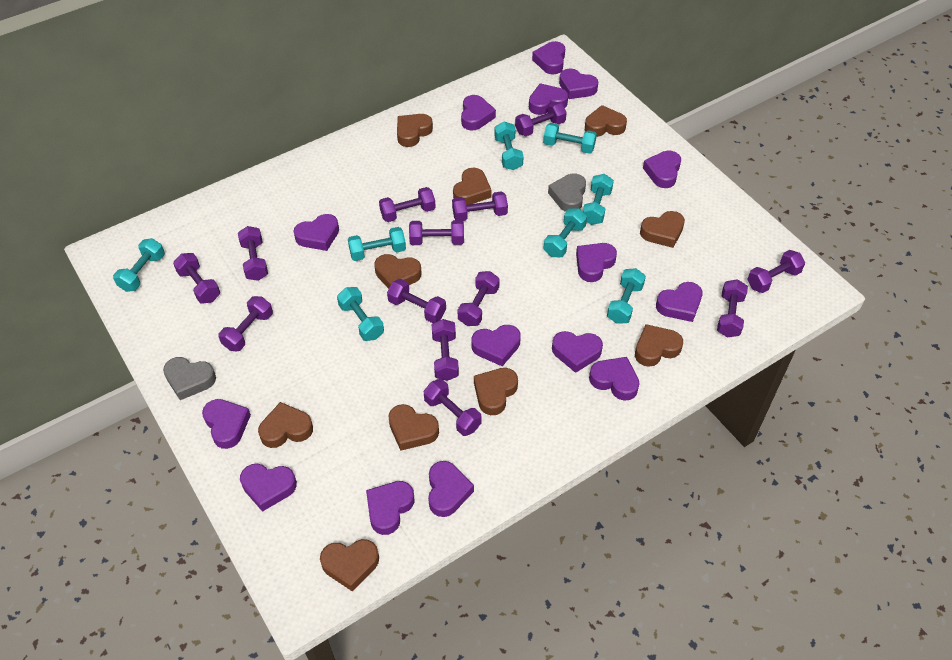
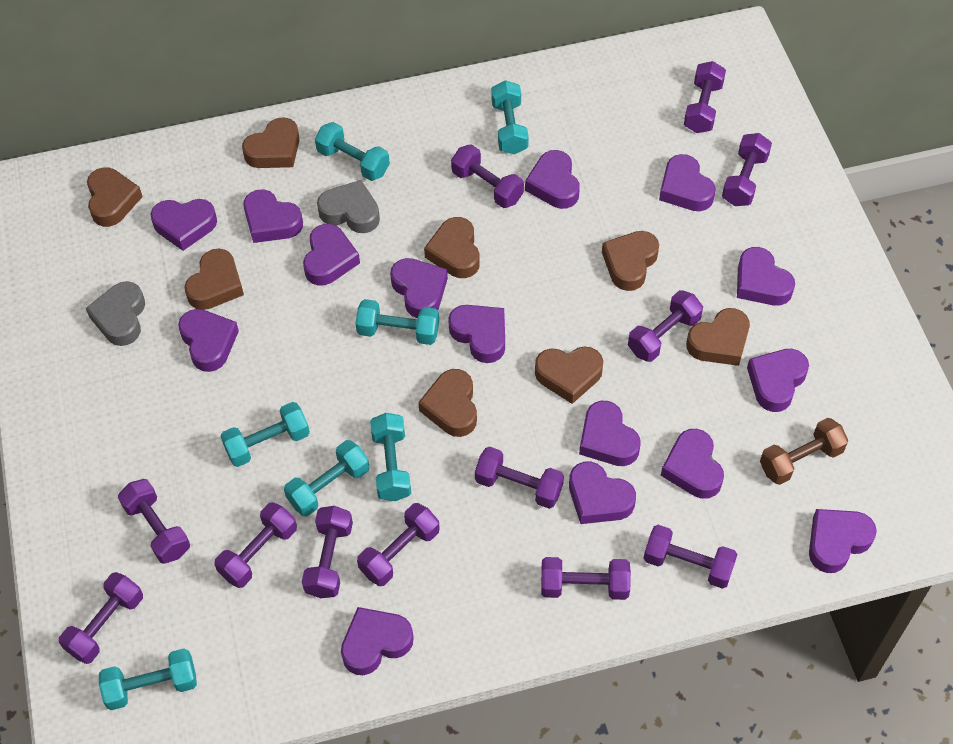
brown dumbbell: none = 0 -> [760,418,848,485] = 1
brown heart: [258,402,313,448] [320,539,379,591] [374,254,421,289] [388,404,439,451] [397,114,433,147] [453,168,491,205] [474,368,518,415] [585,105,627,137] [635,324,683,367] [640,211,685,248] = 10 -> [87,167,143,227] [184,249,244,310] [242,117,300,168] [418,369,477,437] [424,217,480,278] [535,346,603,404] [602,231,659,291] [686,308,750,366] = 8
purple dumbbell: [173,253,220,304] [218,296,273,351] [238,226,268,281] [379,187,436,222] [387,279,446,323] [409,220,464,245] [424,379,482,436] [432,319,459,381] [452,191,508,221] [458,271,500,326] [515,102,567,136] [717,279,748,337] [747,250,805,293] = 13 -> [59,572,143,664] [118,479,190,564] [214,502,297,588] [302,506,353,598] [357,503,440,586] [451,144,524,208] [475,447,564,509] [541,557,631,600] [628,290,703,362] [643,525,737,589] [684,61,726,133] [722,133,772,206] = 12
turquoise dumbbell: [113,238,165,292] [337,287,384,341] [348,227,406,261] [494,121,524,170] [543,123,597,154] [543,208,587,257] [583,174,614,225] [607,268,646,324] = 8 -> [99,648,197,710] [221,402,310,467] [284,440,369,516] [315,122,390,181] [356,299,439,345] [370,413,411,501] [491,80,529,154] = 7

